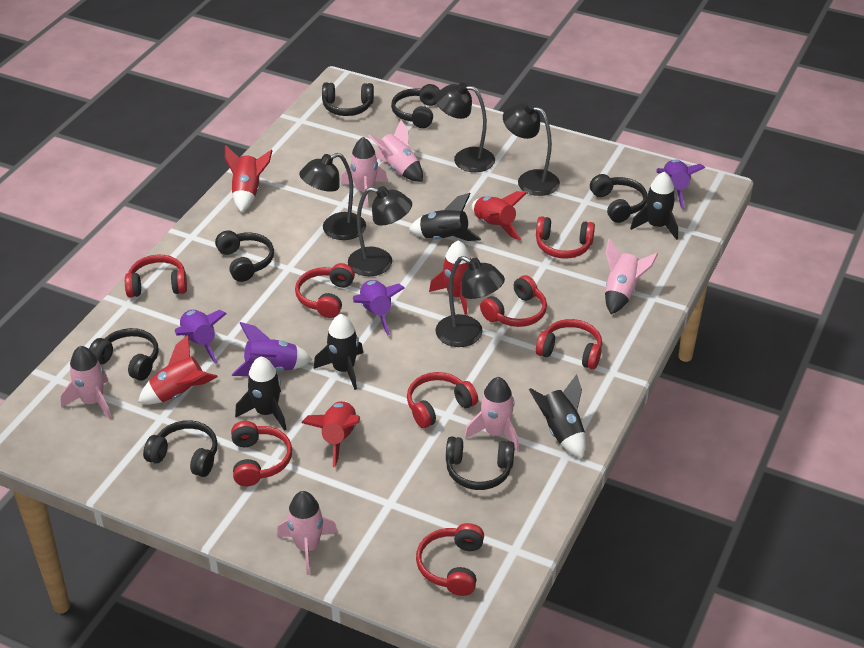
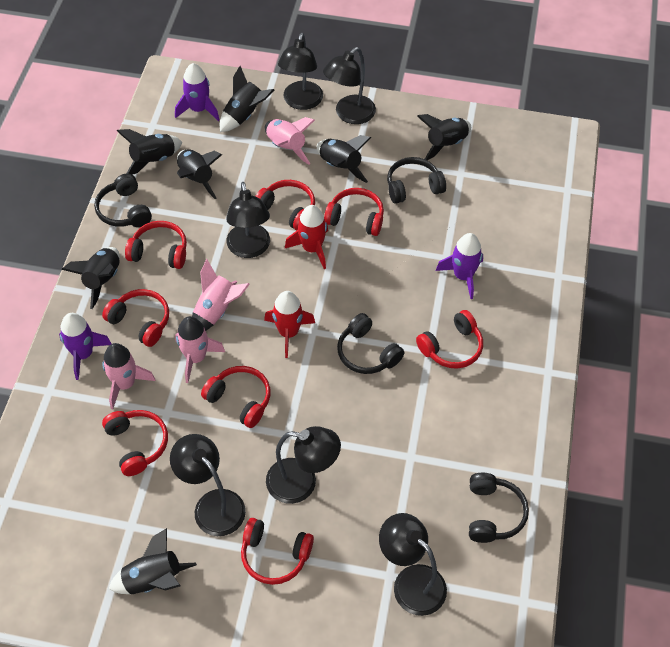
black headphones: [89,328,159,381] [143,420,218,477] [215,230,274,282] [322,83,374,116] [391,84,440,128] [446,436,515,490] [590,174,647,223] = 7 -> [94,174,152,227] [337,313,404,374] [387,157,446,204] [469,473,529,543] = 4
black lamp: [299,153,366,240] [348,186,412,276] [435,82,495,172] [436,256,505,347] [503,102,560,196] = 5 -> [170,434,246,536] [226,182,270,258] [266,426,341,504] [278,33,323,110] [323,47,376,124] [379,513,447,616] = 6
black rocket: [235,356,287,431] [314,314,363,390] [409,193,481,241] [529,374,586,458] [630,172,678,240] = 5 -> [62,247,120,309] [109,528,197,594] [117,129,182,175] [177,149,222,199] [220,66,274,132] [317,135,371,183] [417,114,471,160] = 7
pink rocket: [61,346,112,419] [277,491,338,575] [341,137,388,208] [368,120,423,182] [465,377,519,451] [605,238,658,314] = 6 -> [102,343,155,409] [175,316,225,383] [192,259,250,331] [265,117,315,165] = 4
purple rocket: [175,310,227,364] [232,322,312,376] [353,280,404,336] [656,159,705,209] = 4 -> [59,313,112,380] [175,63,220,121] [436,233,483,299] = 3
red rocket: [138,335,218,404] [225,145,273,212] [302,401,360,467] [429,240,471,315] [472,191,527,241] = 5 -> [264,291,315,358] [285,205,328,269] = 2

